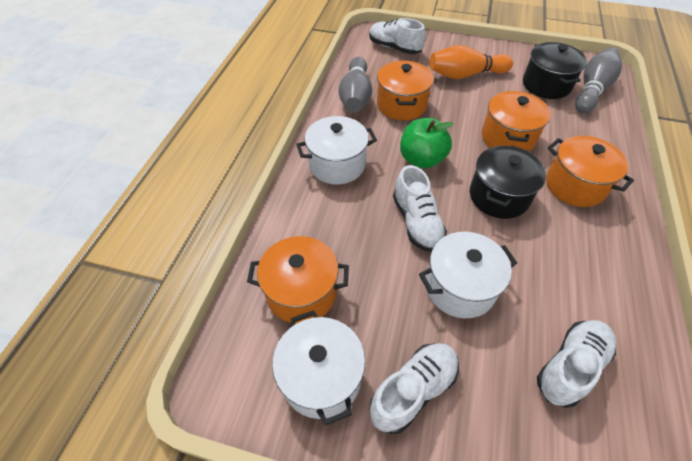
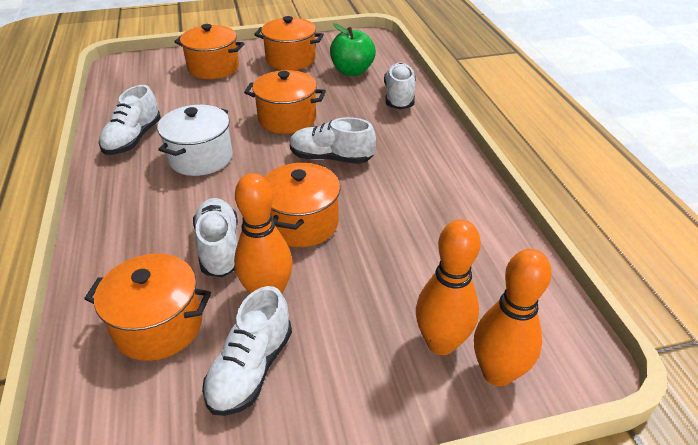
black pot: [470,145,546,219] [523,42,587,99] = 2 -> none = 0
grey bowling pin: [339,57,372,113] [575,47,622,114] = 2 -> none = 0
orange bowling pin: [429,45,513,79] = 1 -> [234,173,292,294] [416,219,481,355] [474,249,552,386] = 3
orange pot: [247,236,349,324] [377,61,434,120] [482,91,551,151] [546,136,634,207] = 4 -> [84,254,211,361] [174,24,244,79] [244,70,326,134] [254,16,324,70] [264,162,340,247] = 5
white pot: [272,310,365,425] [296,116,377,184] [419,232,517,318] = 3 -> [158,105,233,176] = 1
white shoe: [369,18,426,54] [370,343,459,434] [393,165,447,251] [537,320,616,408] = 4 -> [99,85,161,155] [193,198,238,277] [202,286,292,416] [290,117,376,164] [384,62,416,110] = 5

